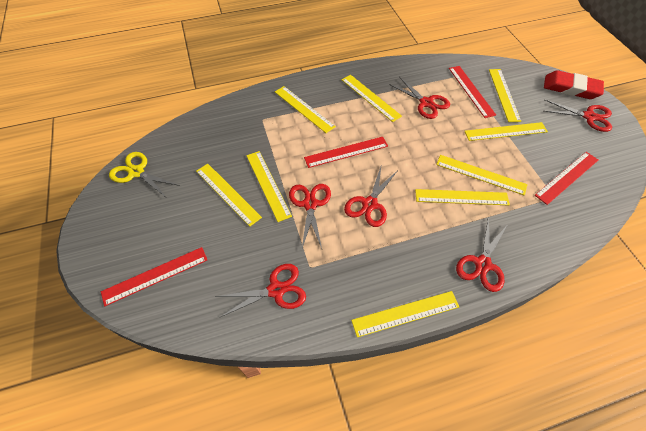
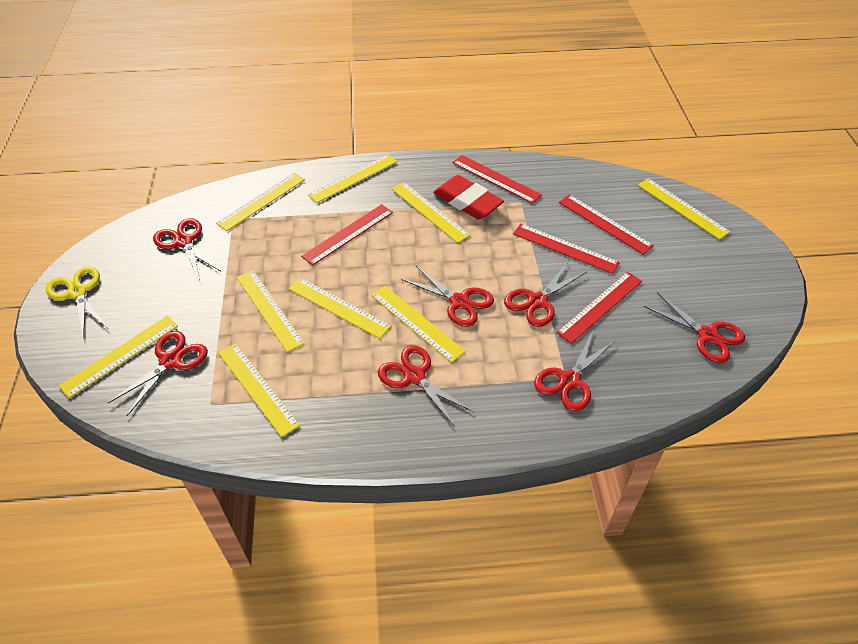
red ruler: [101,247,207,306] [304,137,388,168] [449,66,496,118] [535,152,598,205] = 4 -> [301,204,393,266] [452,155,542,204] [513,224,620,274] [556,272,642,344] [559,194,654,255] = 5
red scissors: [215,264,306,318] [289,184,331,249] [344,167,398,227] [389,77,450,119] [456,217,508,292] [544,99,612,132] = 6 -> [108,331,208,416] [153,218,220,278] [378,345,474,427] [401,265,494,327] [504,262,587,327] [534,331,616,411] [644,292,745,363] = 7

